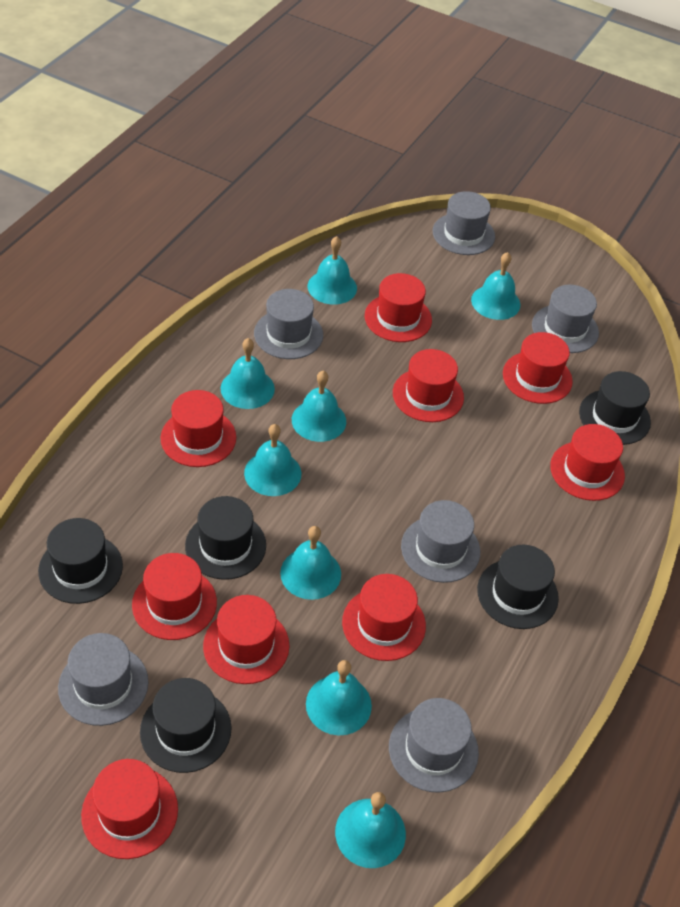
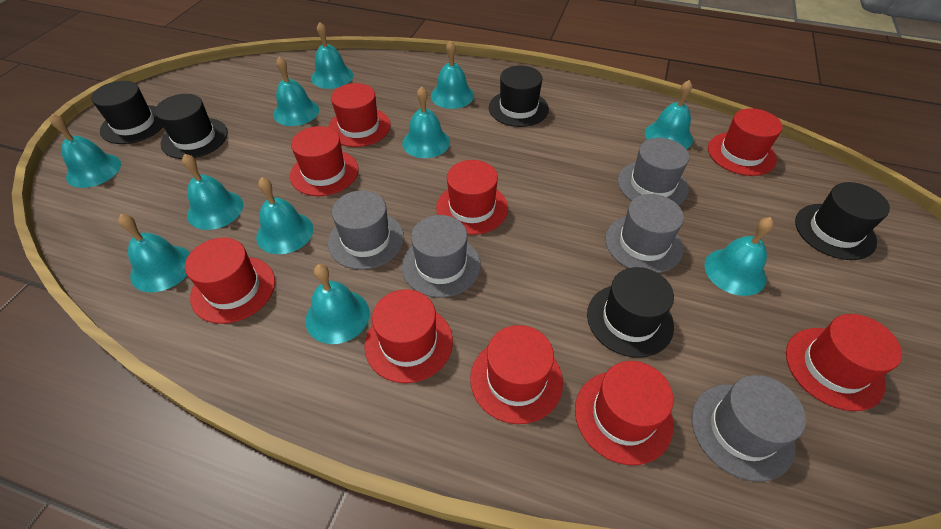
grey hat: [58,633,148,726] [254,289,323,359] [389,698,479,793] [401,500,480,583] [433,191,495,255] [532,285,599,353] = 6 -> [328,190,404,270] [402,215,481,298] [605,194,684,273] [618,138,689,205] [692,375,806,482] = 5
turquoise bell: [221,338,275,409] [244,424,301,496] [280,526,341,600] [292,371,346,442] [306,660,372,736] [308,236,357,305] [335,792,406,868] [471,252,520,320] = 8 -> [50,114,121,188] [118,214,190,292] [182,154,243,230] [256,177,313,254] [273,56,319,126] [306,264,370,344] [311,22,353,89] [402,86,450,158] [431,40,474,109] [645,80,693,149] [704,217,774,296] = 11

